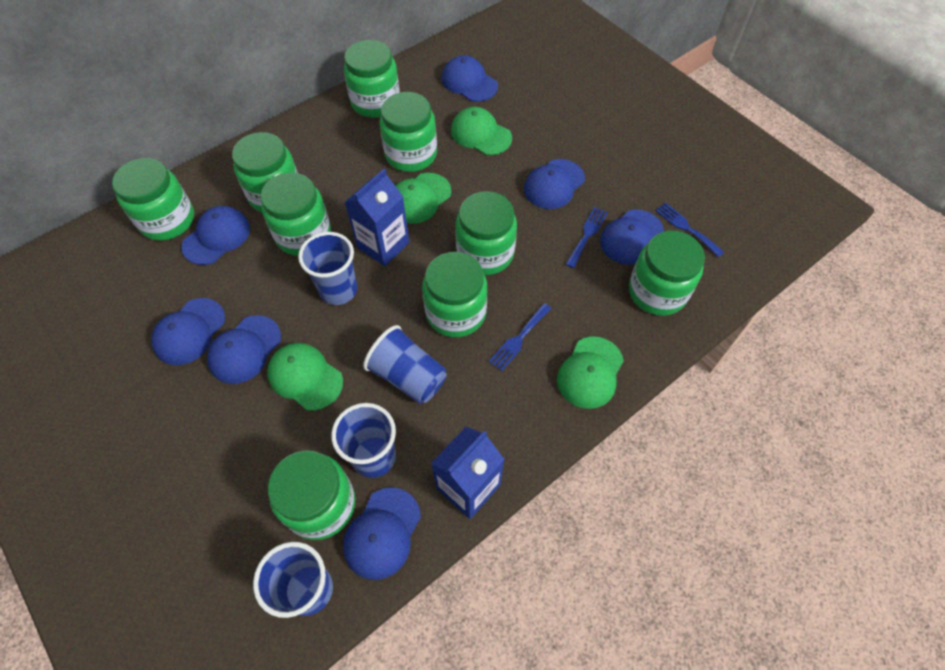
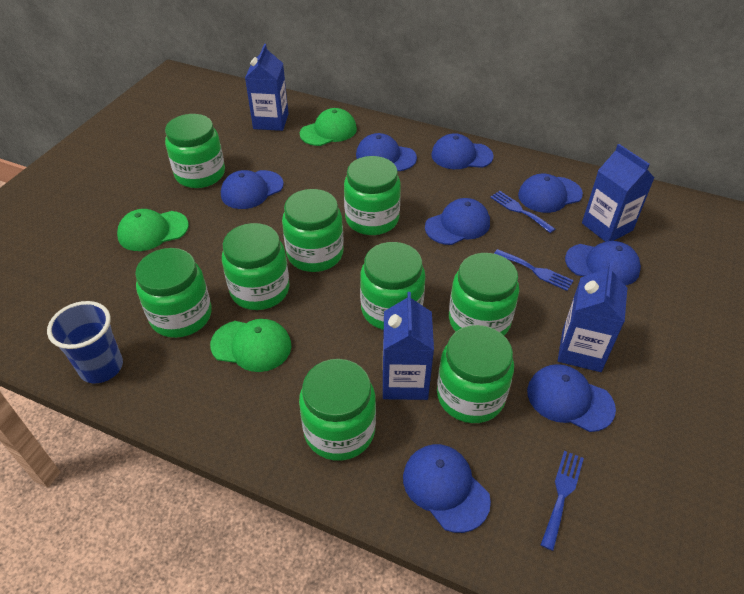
blue cap: [151,298,225,365] [181,206,250,265] [207,315,281,384] [343,488,421,580] [442,55,498,102] [524,159,585,209] [600,210,664,265] = 7 -> [221,170,284,209] [356,133,417,171] [403,444,491,533] [425,198,490,245] [431,133,494,169] [518,174,583,213] [527,364,616,432] [565,241,641,286] = 8
blue carton: [345,169,409,266] [431,426,505,519] = 2 -> [245,44,289,131] [383,292,434,400] [558,262,627,372] [582,144,655,242] = 4
blue cup: [253,542,333,618] [298,232,358,305] [331,403,396,478] [363,325,447,404] = 4 -> [47,301,123,383] = 1
green cap: [267,343,343,411] [395,173,451,224] [451,107,512,155] [557,336,624,409] = 4 -> [117,209,189,251] [210,319,291,372] [300,108,357,146] = 3

